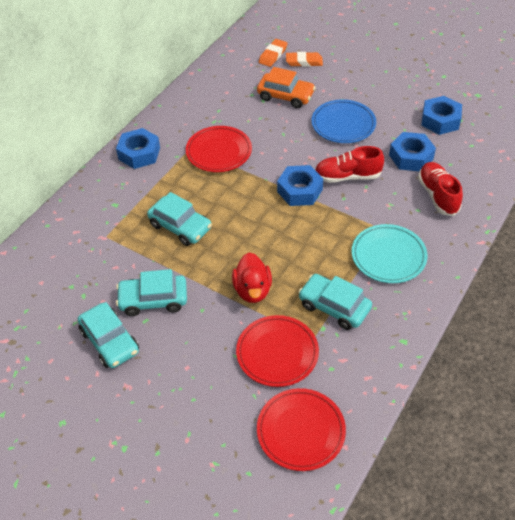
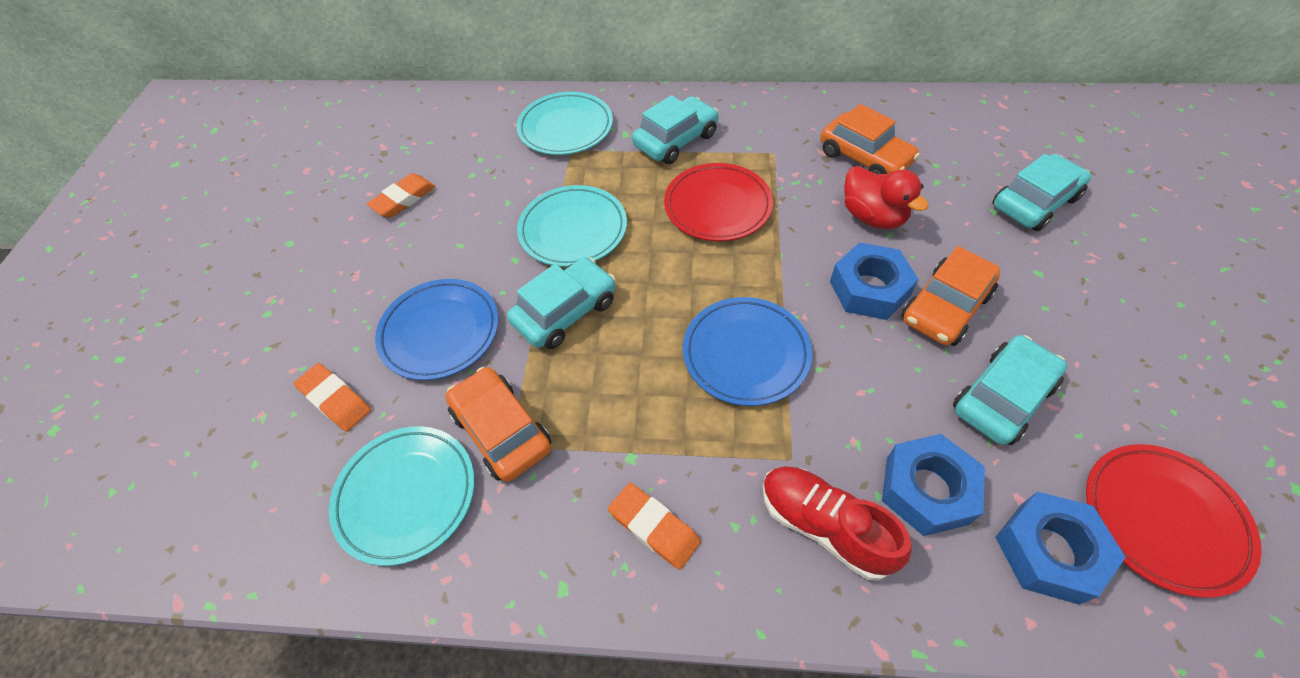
blue nut: [116,128,160,169] [277,165,323,206] [389,132,436,171] [421,96,462,135] = 4 -> [830,243,919,320] [882,434,985,536] [995,492,1126,605] = 3
blue plate: [312,99,376,143] = 1 -> [375,279,499,380] [683,297,812,406] = 2
orange car: [257,67,316,108] = 1 -> [445,367,552,482] [820,104,920,175] [901,246,1000,346] = 3
orange eraser: [259,39,288,67] [286,52,323,67] = 2 -> [294,363,371,432] [367,173,435,217] [608,483,701,570] = 3
red plate: [186,126,252,172] [236,315,319,387] [257,388,346,471] = 3 -> [664,163,773,241] [1086,444,1262,598] = 2
red shoe: [315,146,384,183] [418,162,463,216] = 2 -> [763,466,912,580] = 1
turquoise plate: [352,224,428,283] = 1 -> [329,426,475,566] [516,92,613,155] [517,185,627,267] = 3

